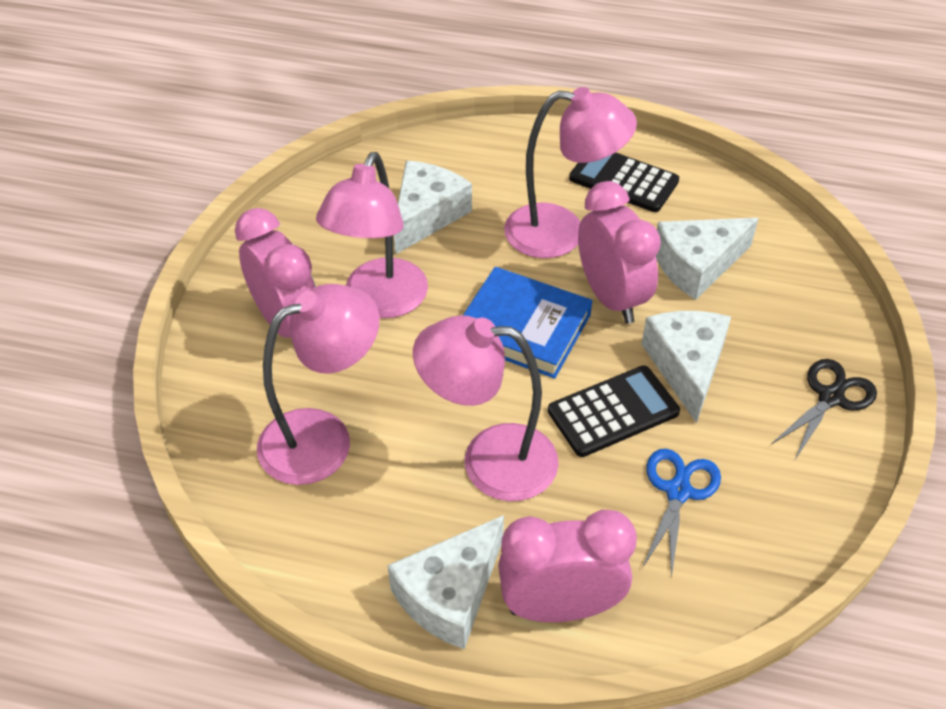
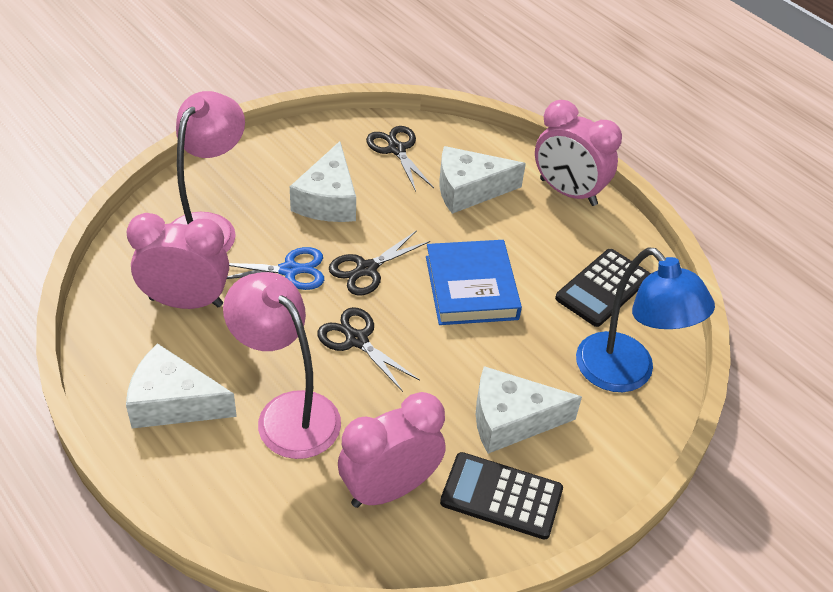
black scissors: [771,359,877,459] = 1 -> [317,307,420,392] [329,230,430,296] [366,126,434,192] = 3
blue lamp: none = 0 -> [576,247,715,392] = 1
pink lamp: [257,284,380,485] [316,152,428,318] [413,315,559,501] [504,87,637,258] = 4 -> [172,91,245,253] [223,272,341,459] = 2

